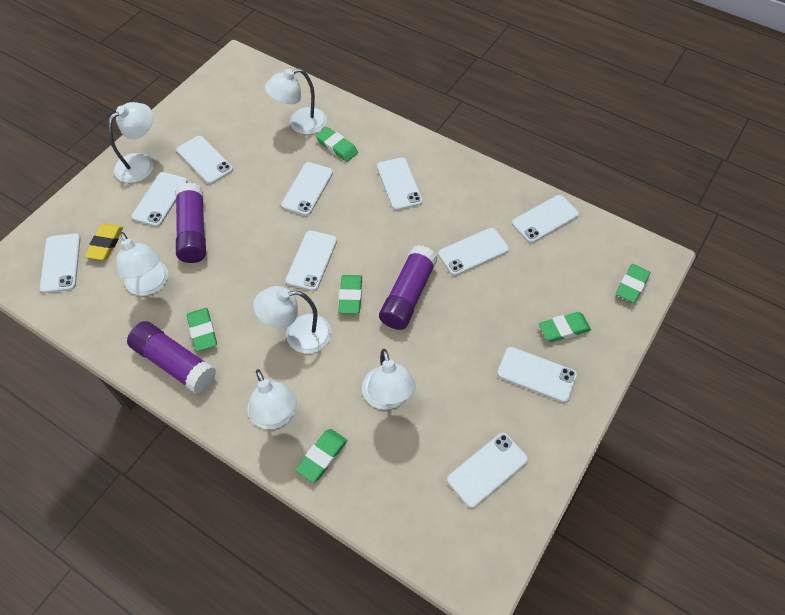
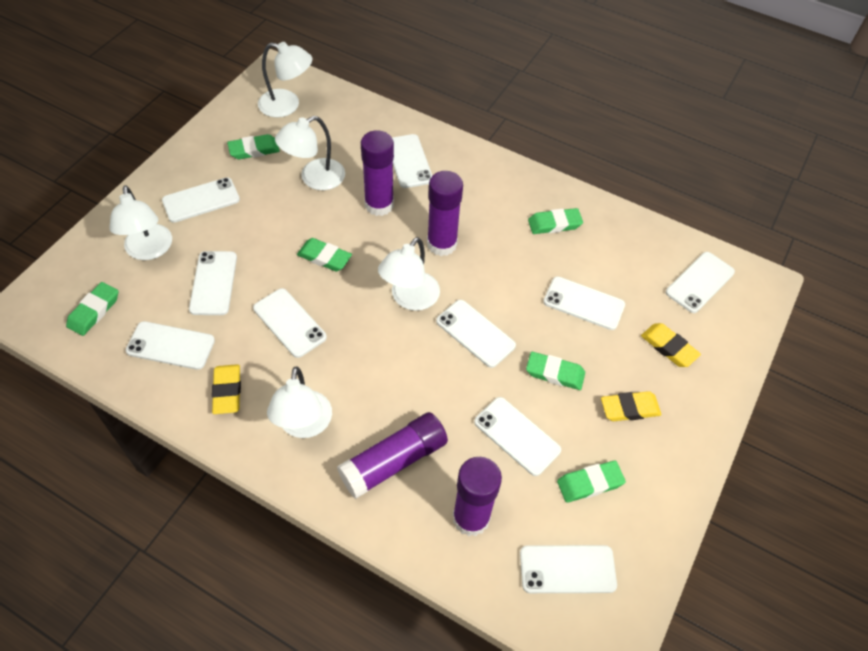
purple glue stick: [127,321,216,394] [175,182,206,263] [379,245,438,330] = 3 -> [337,412,448,499] [361,130,394,216] [427,171,463,256] [453,457,502,536] = 4
white lamp: [108,102,153,183] [116,232,168,296] [248,369,297,429] [253,286,331,354] [265,68,327,135] [362,349,416,410] = 6 -> [109,185,172,260] [258,42,312,118] [267,366,332,438] [275,116,345,190] [378,237,440,311] = 5
yellow eraser: [85,224,123,260] = 1 -> [212,364,241,414] [601,391,661,421] [641,323,701,367] = 3

